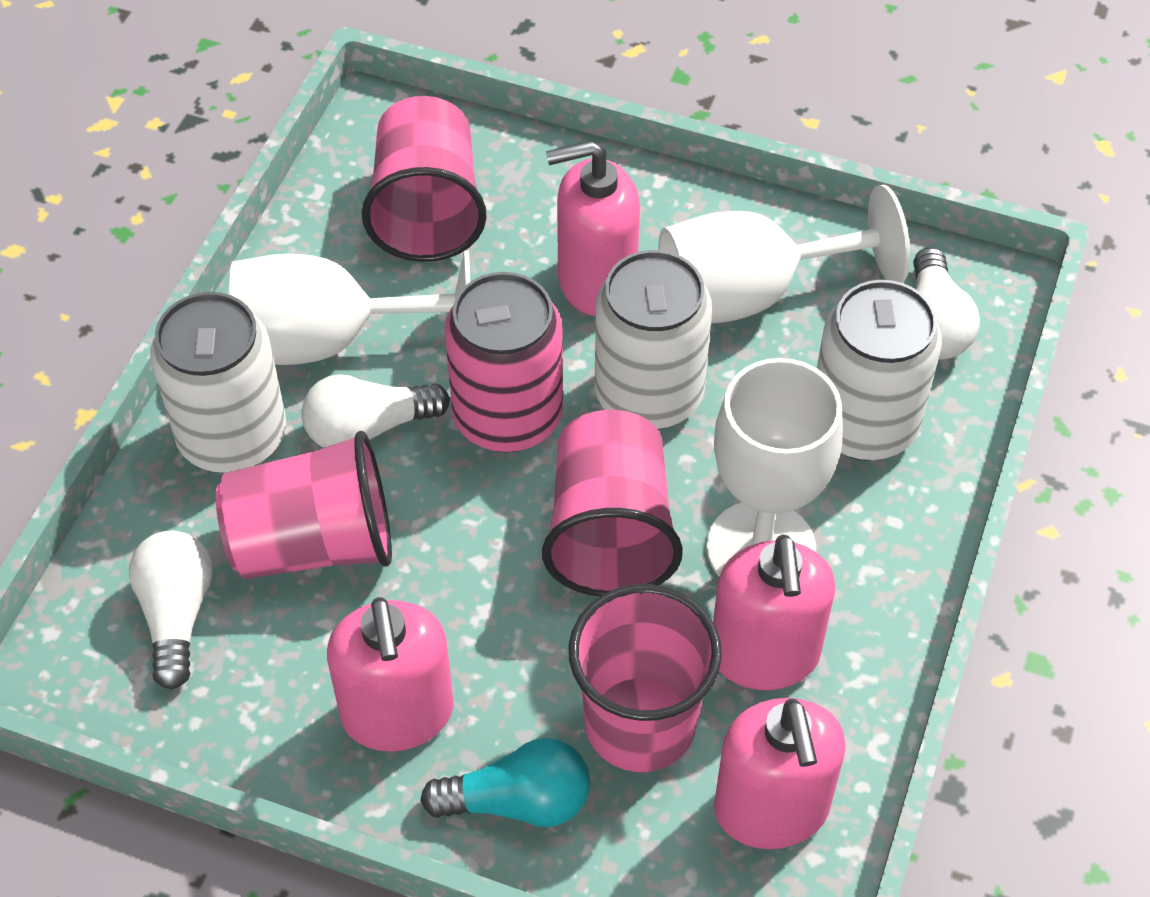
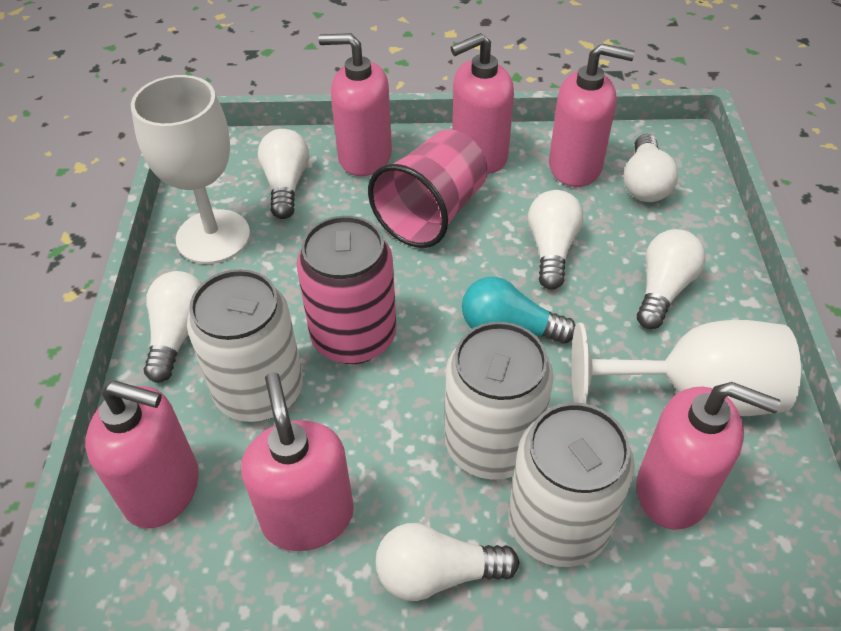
pink cup: [216,431,392,579] [361,96,487,262] [542,410,683,596] [569,584,722,772] = 4 -> [368,129,488,248] = 1
pink soap dispenser: [327,597,454,752] [546,140,640,316] [713,534,835,690] [714,698,846,849] = 4 -> [85,381,199,528] [241,372,354,551] [318,33,392,176] [450,33,514,174] [549,43,635,187] [636,382,781,530] = 6
white goblet: [229,250,470,365] [659,185,910,323] [707,358,843,577] = 3 -> [131,75,250,264] [571,320,801,416] = 2
white light bulb: [129,530,213,690] [301,374,450,448] [913,247,980,359] = 3 -> [143,271,202,382] [258,129,309,219] [376,523,519,601] [528,190,583,290] [624,134,678,202] [637,229,706,329] = 6

